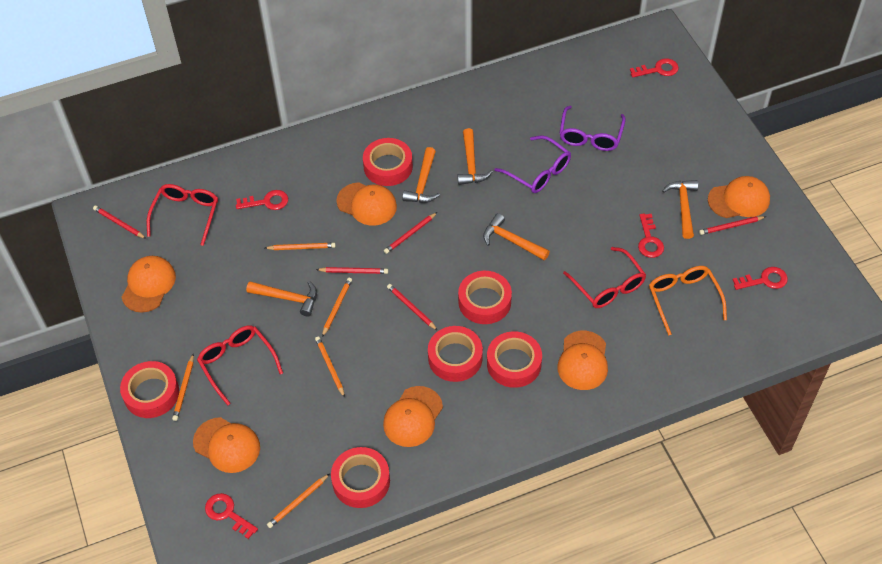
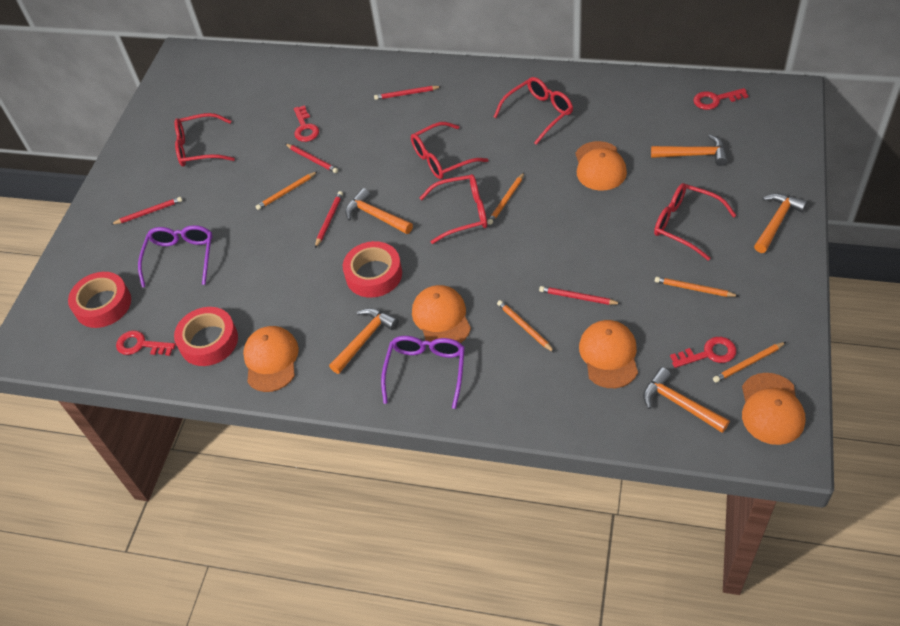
orange cap: [122,256,176,312] [193,417,260,473] [336,182,397,226] [383,386,443,447] [557,331,608,390] [708,176,770,218] = 6 -> [243,326,299,392] [412,285,471,343] [575,141,627,191] [579,320,638,388] [742,373,806,445] = 5
orange glasses: [649,266,727,335] = 1 -> none = 0
red glasses: [147,184,218,246] [197,325,283,405] [563,247,646,308] = 3 -> [175,113,235,167] [411,122,489,179] [420,174,487,244] [494,77,573,145] [654,183,736,261] = 5
red key: [205,493,258,539] [236,190,288,210] [630,58,679,78] [638,214,664,258] [732,267,788,290] = 5 -> [116,330,176,356] [294,105,319,142] [670,337,736,368] [693,88,748,110] = 4
red tape: [120,361,179,418] [331,447,390,508] [363,138,413,186] [428,326,483,382] [458,271,512,324] [487,331,542,388] = 6 -> [68,272,131,328] [174,307,238,366] [343,241,402,298] = 3

